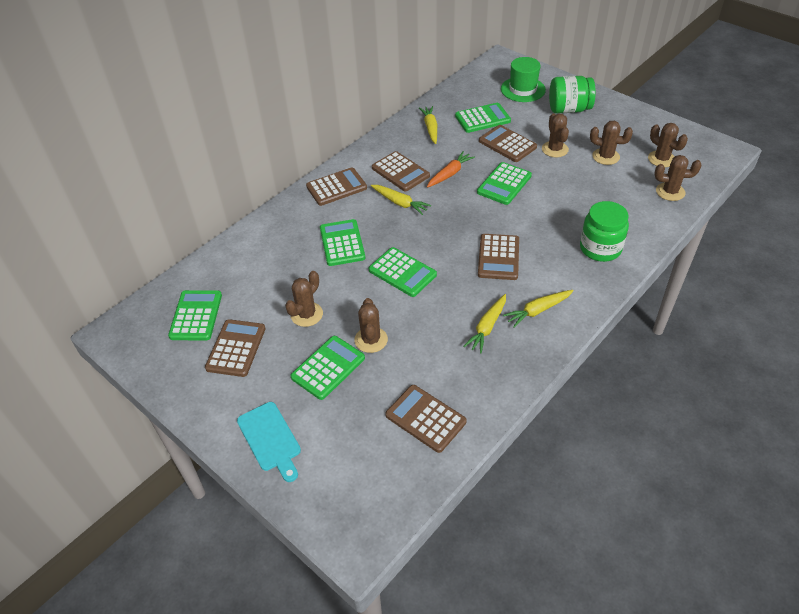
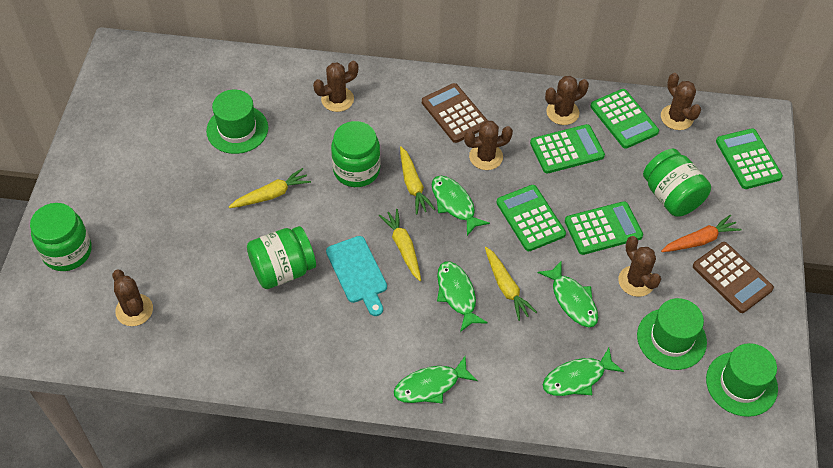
brown calculator: [205,319,266,377] [306,167,367,206] [372,151,430,191] [385,385,467,453] [478,234,519,280] [479,125,537,162] = 6 -> [422,83,487,143] [693,242,774,313] = 2
green calculator: [168,290,222,341] [290,336,365,400] [320,219,365,266] [369,247,437,297] [455,103,511,133] [477,162,532,205] = 6 -> [497,185,566,251] [530,124,605,174] [565,201,643,255] [590,89,659,149] [716,128,783,189] = 5
green fish: none = 0 -> [394,356,478,404] [432,176,490,236] [437,261,488,332] [538,260,598,327] [543,348,624,396] = 5
green hat: [501,57,546,102] = 1 -> [206,90,268,154] [637,298,707,370] [706,343,778,417] = 3
green jar: [549,76,596,113] [580,201,629,262] = 2 -> [30,203,91,271] [247,226,316,289] [331,121,381,187] [643,148,711,217] = 4

